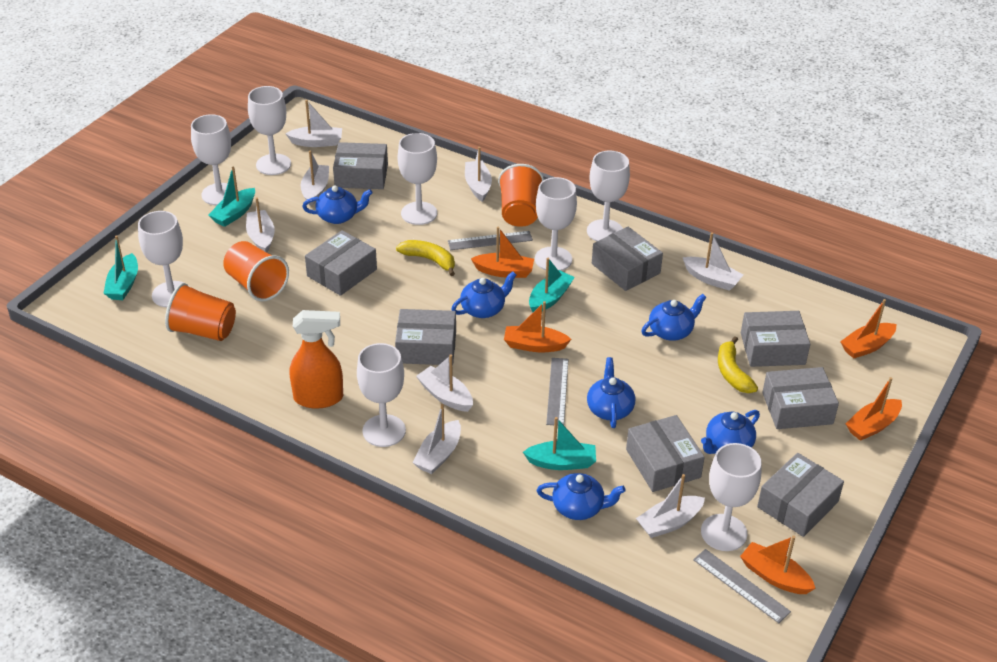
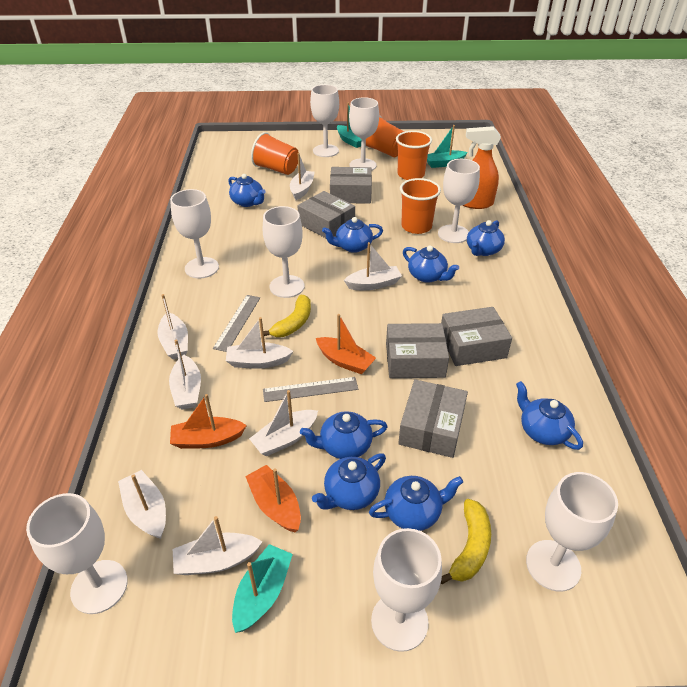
blue teapot: [302,185,373,224] [451,271,516,318] [537,473,626,520] [587,357,635,428] [641,294,707,341] [701,410,760,454] = 6 -> [228,174,266,207] [300,411,388,459] [312,453,386,510] [322,217,383,253] [369,476,463,531] [403,246,459,283] [467,220,505,256] [516,381,583,450] = 8
grey box: [305,230,377,296] [333,142,388,189] [395,309,456,365] [592,227,663,291] [626,415,705,492] [741,311,810,367] [757,453,844,537] [762,367,839,429] = 8 -> [298,191,355,238] [330,167,372,204] [386,323,449,378] [398,380,468,458] [441,307,512,366] = 5
grey ruler: [448,231,533,250] [546,358,569,426] [693,549,791,623] = 3 -> [213,295,260,352] [263,377,358,402] = 2
orange boat: [471,227,534,278] [504,301,572,352] [740,536,816,594] [840,299,896,359] [846,377,902,441] = 5 -> [170,394,247,449] [245,465,301,532] [316,314,376,374] = 3
orange cup: [165,283,236,341] [223,241,289,301] [498,164,544,227] = 3 -> [251,132,299,175] [366,115,404,157] [396,131,432,180] [400,178,441,234] = 4
turquoise boat: [103,235,138,300] [208,166,255,227] [523,417,596,470] [529,258,575,312] = 4 -> [232,544,293,633] [337,103,361,148] [427,125,468,168] = 3

